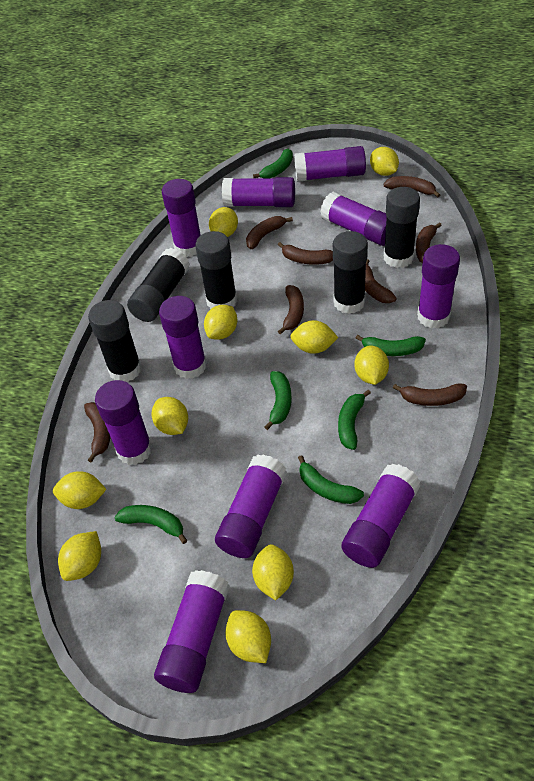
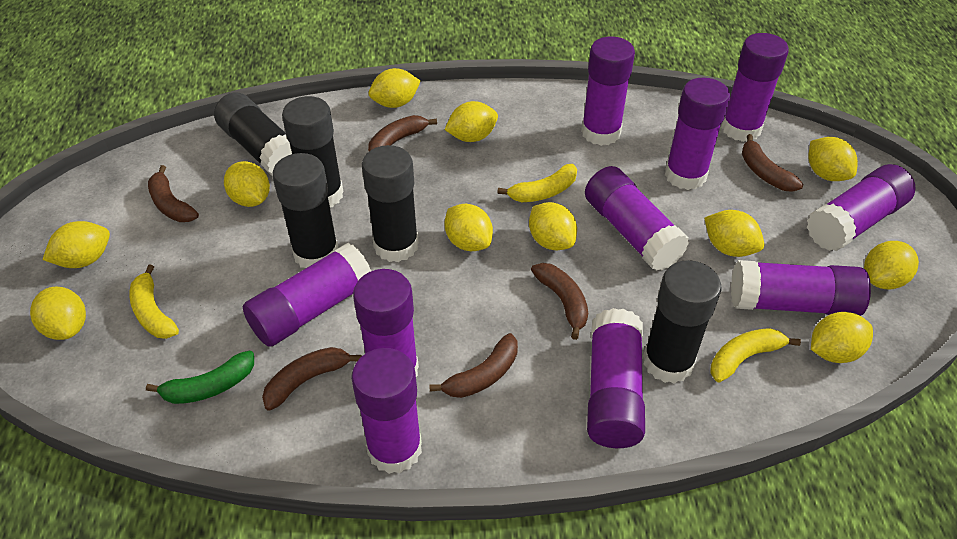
brown banana: [84,402,111,463] [246,216,293,249] [278,242,333,265] [278,285,304,334] [365,259,397,303] [383,176,440,197] [393,383,467,406] [416,222,442,263] = 8 -> [148,165,199,222] [262,347,362,411] [368,115,437,151] [429,333,518,398] [531,263,588,340] [742,134,803,192] = 6
green banana: [114,505,188,544] [253,149,293,179] [264,371,292,430] [298,455,364,504] [338,389,371,450] [356,335,426,356] = 6 -> [146,351,254,404] = 1
yellow banana: none = 0 -> [129,264,179,339] [497,164,577,202] [711,328,801,383] = 3
yellow lemon: [53,471,106,509] [58,531,101,581] [152,397,188,435] [204,305,238,340] [209,207,238,237] [225,610,271,663] [252,544,294,600] [290,320,338,354] [354,345,389,385] [370,147,399,176] = 10 -> [30,287,86,340] [42,221,110,268] [224,161,270,207] [369,68,421,108] [444,204,493,251] [445,101,498,142] [529,202,577,250] [704,210,764,257] [808,137,858,181] [811,312,873,363] [864,241,919,289] = 11

